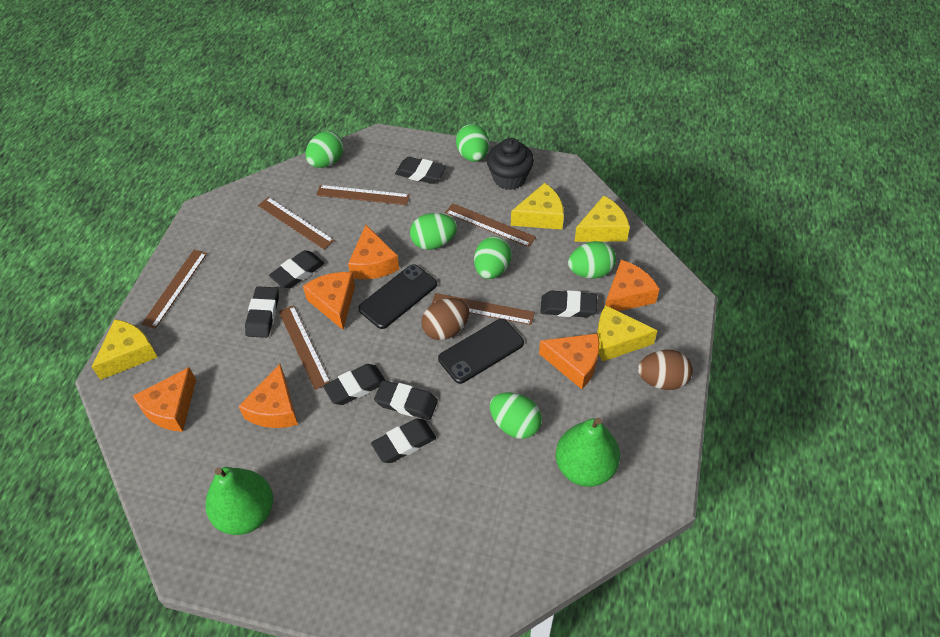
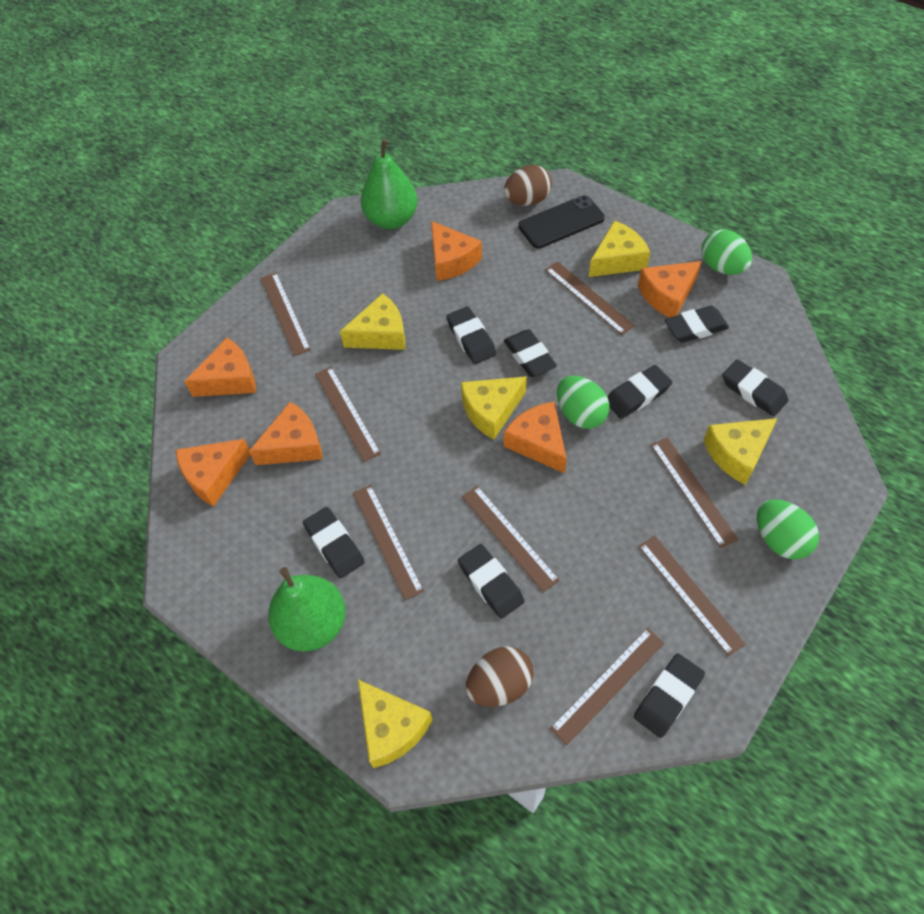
black cupcake: [487,138,534,190] = 1 -> none = 0
black eraser: [245,286,279,338] [269,250,325,289] [323,364,386,405] [371,418,436,463] [374,380,438,420] [395,157,446,184] [540,290,597,317] = 7 -> [303,507,365,578] [446,306,496,364] [458,544,524,619] [504,329,557,377] [607,365,672,419] [634,654,705,738] [665,305,729,343] [722,359,788,416] = 8
black phone: [358,264,437,329] [438,319,524,384] = 2 -> [518,195,605,249] = 1
brown ruler: [141,250,207,329] [258,197,335,249] [279,305,330,390] [316,185,410,205] [431,293,535,325] [445,203,536,247] = 6 -> [261,272,311,356] [315,367,381,462] [353,485,424,600] [462,486,560,592] [545,261,635,335] [550,628,664,745] [639,536,746,656] [651,437,738,548] = 8
green egg: [306,131,344,168] [410,213,457,250] [456,124,489,162] [474,236,512,279] [490,392,542,439] [568,241,616,278] = 6 -> [557,376,610,429] [701,229,752,275] [757,499,819,559] = 3
yellow cheese: [92,319,158,380] [511,183,564,230] [574,196,630,242] [597,305,658,362] = 4 -> [340,293,405,350] [358,680,433,768] [461,376,527,440] [589,220,650,277] [703,418,778,485] = 5

